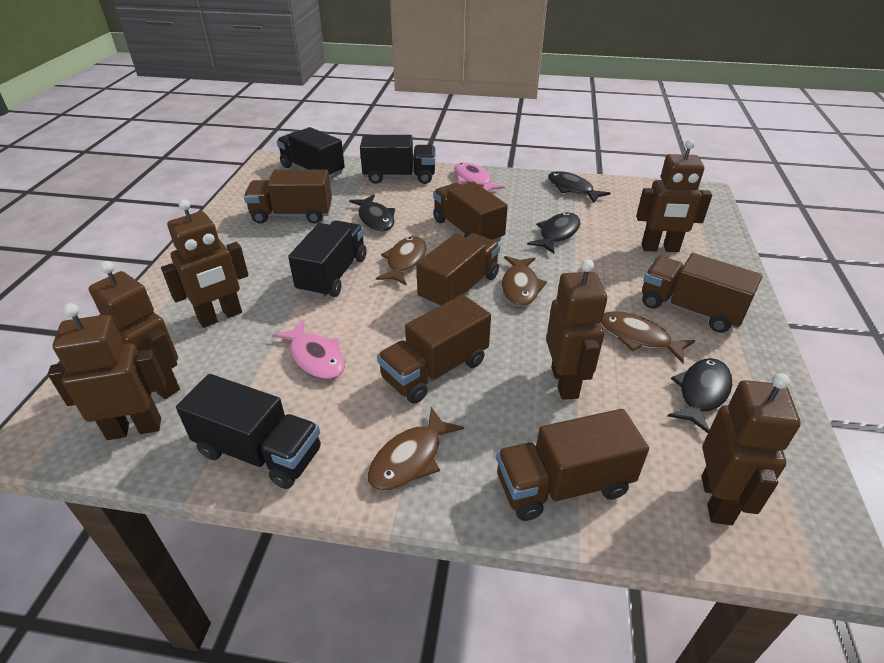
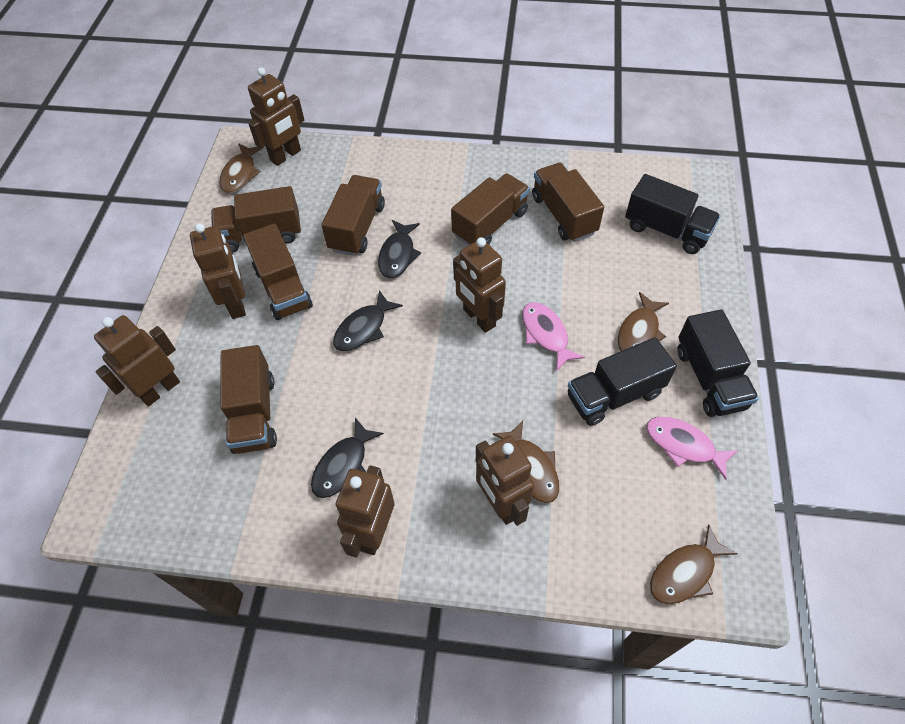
black fish: [349,195,395,231] [527,212,580,253] [548,171,611,203] [668,358,732,433] = 4 -> [311,417,384,498] [333,290,403,351] [378,220,421,278] = 3
black truck: [176,374,321,489] [277,127,345,179] [288,220,367,298] [360,135,436,184] = 4 -> [568,337,677,426] [625,174,721,254] [677,310,759,417] = 3

